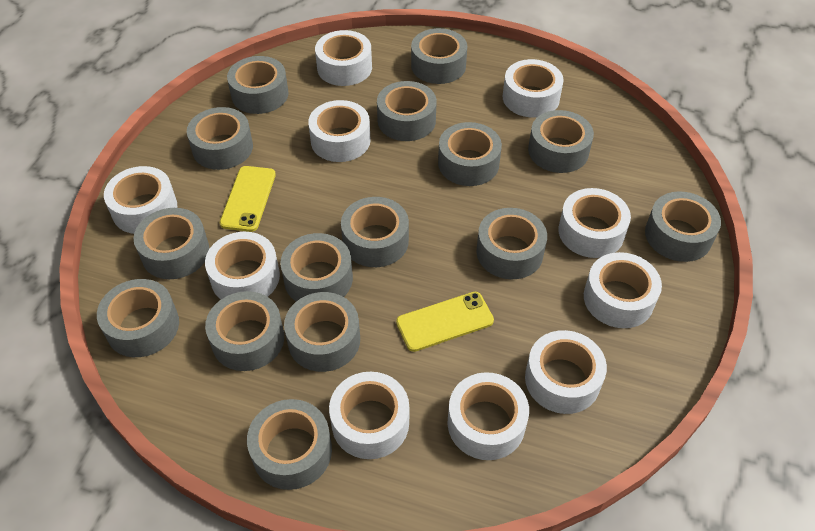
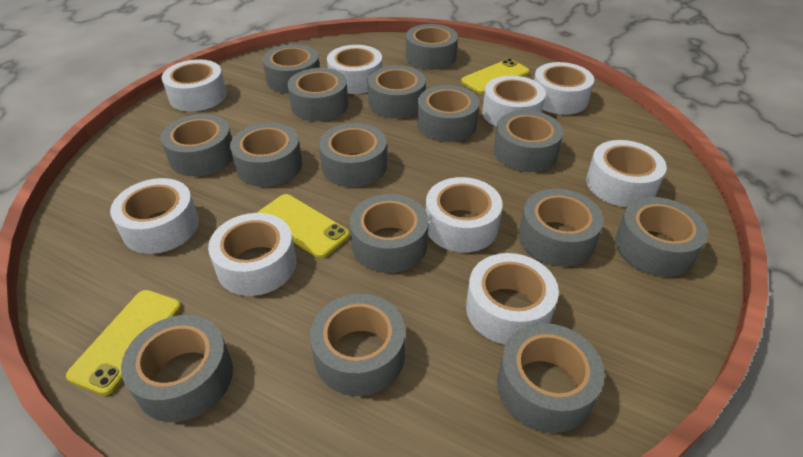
white tape: [104,166,177,234] [205,232,280,299] [308,100,371,162] [315,30,372,86] [329,372,409,459] [448,372,529,460] [503,59,564,118] [525,330,607,414] [558,188,631,258] [584,252,662,328] = 10 -> [110,178,199,254] [162,59,227,112] [208,213,296,296] [327,45,382,94] [426,177,503,253] [466,253,559,345] [482,76,546,127] [534,62,594,115] [586,140,667,207] = 9
yellow phone: [220,166,276,232] [396,292,494,352] = 2 -> [66,290,181,395] [257,194,350,258] [461,59,530,94] = 3

